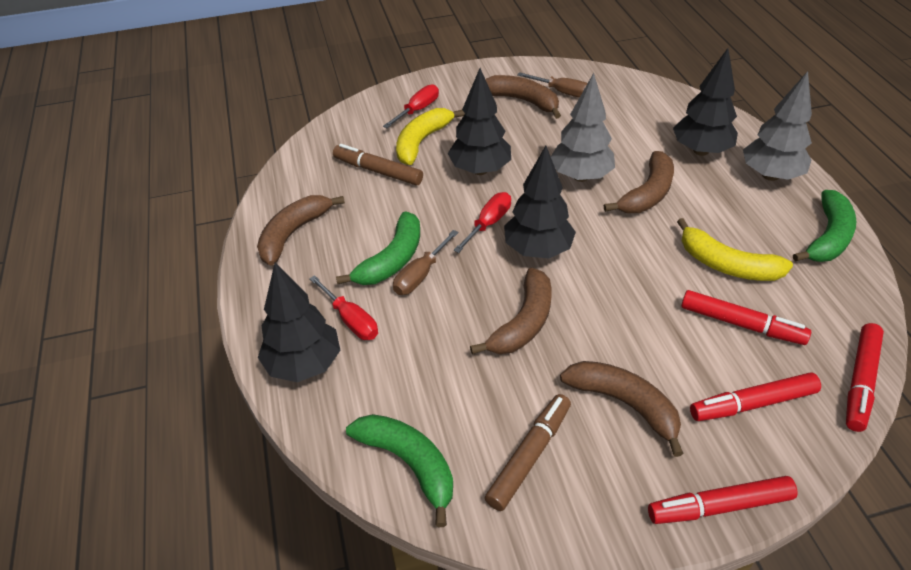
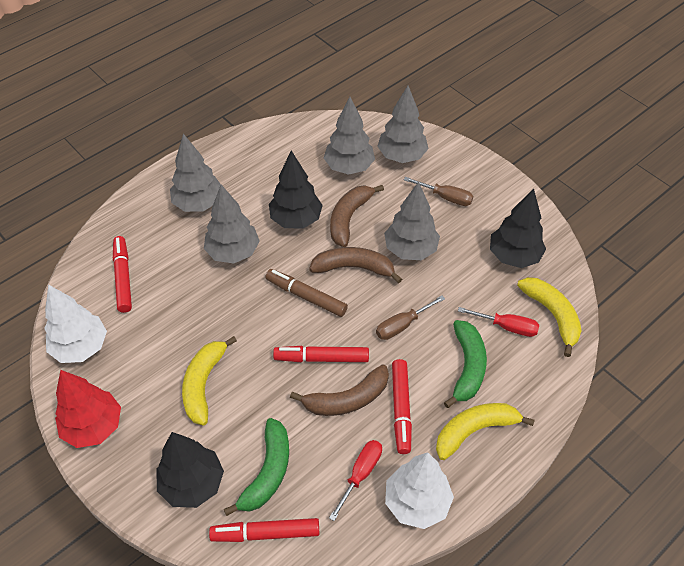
black tree: [258,263,341,382] [448,68,511,175] [504,146,576,259] [673,48,738,156] = 4 -> [157,432,224,508] [269,151,323,229] [490,189,546,268] = 3
brown banana: [257,195,345,266] [470,268,552,354] [485,75,561,119] [560,361,684,457] [604,151,674,213] = 5 -> [290,364,389,416] [309,247,402,283] [330,185,384,247] = 3
brown marker: [333,144,423,185] [485,394,571,511] = 2 -> [265,269,348,317] = 1
green banana: [336,211,420,285] [346,414,453,527] [793,190,856,262] = 3 -> [224,418,289,516] [444,320,487,408] = 2
grey tree: [551,73,615,182] [743,71,812,181] = 2 -> [170,134,221,212] [204,185,260,263] [324,97,375,175] [377,86,429,163] [384,181,440,260] = 5
red screwdriver: [309,275,378,340] [383,84,439,128] [454,192,511,253] = 3 -> [329,440,382,521] [458,307,539,337] = 2
red tree: none = 0 -> [55,370,121,448] = 1
white tree: none = 0 -> [44,284,107,363] [385,452,454,529] = 2
yellow banana: [396,108,465,165] [677,218,793,281] = 2 -> [182,336,237,425] [436,403,535,460] [517,277,582,357] = 3

